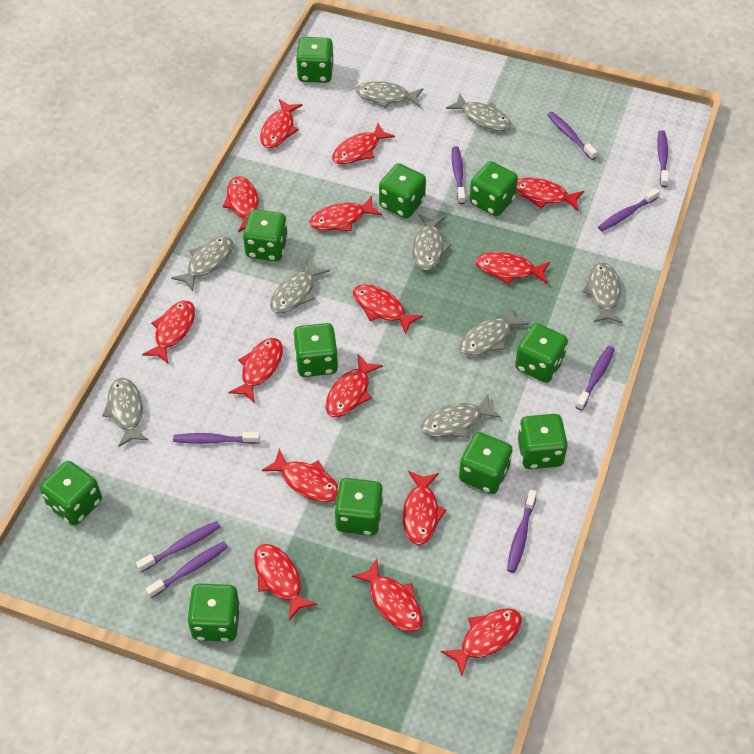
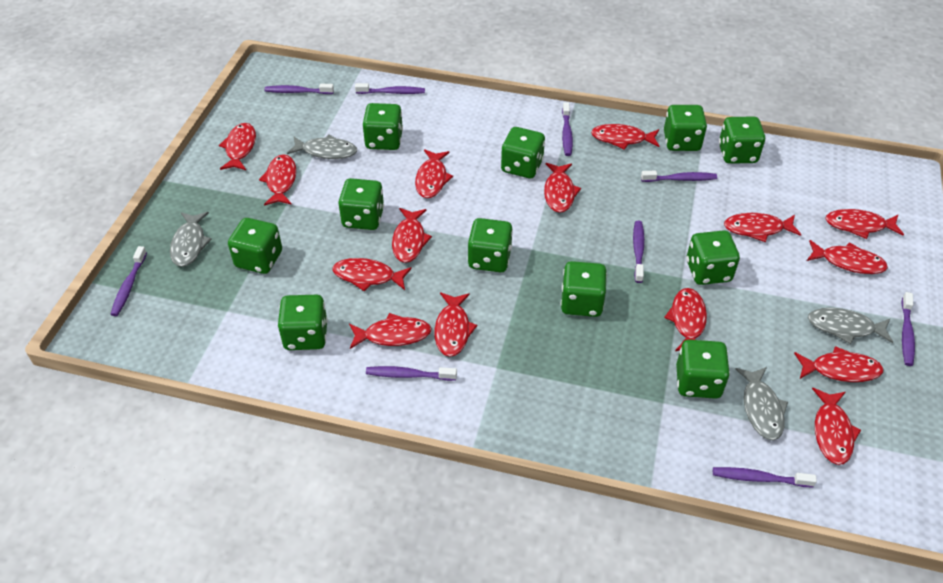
grey fish: [102,378,148,447] [171,236,233,292] [270,258,330,313] [356,81,423,108] [413,214,451,271] [421,395,501,438] [446,94,511,131] [459,307,529,356] [582,262,622,323] = 9 -> [170,212,212,267] [287,135,357,159] [735,367,788,440] [808,308,893,344] = 4

